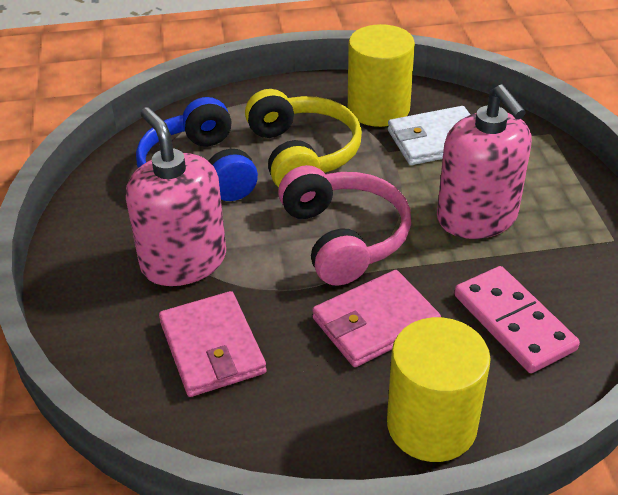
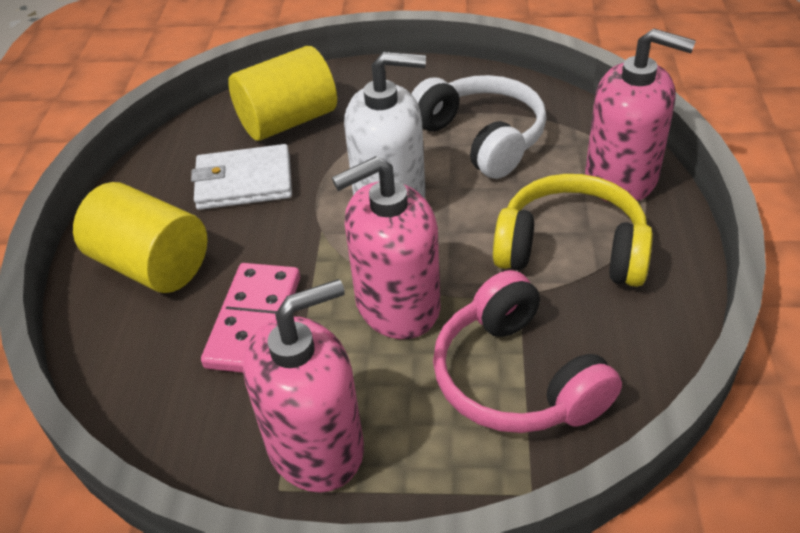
blue headphones: [136,97,258,201] = 1 -> none = 0
pink soap dispenser: [126,107,226,286] [437,85,532,239] = 2 -> [243,279,364,493] [332,156,440,339] [585,28,696,203] = 3
pink wallet: [159,291,266,397] [312,270,441,367] = 2 -> none = 0
white headphones: none = 0 -> [412,75,547,179] = 1
white soap dispenser: none = 0 -> [344,52,426,198] = 1

